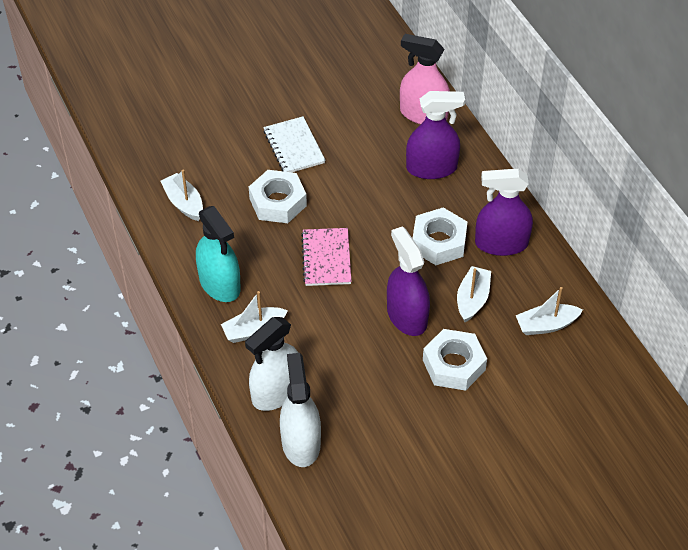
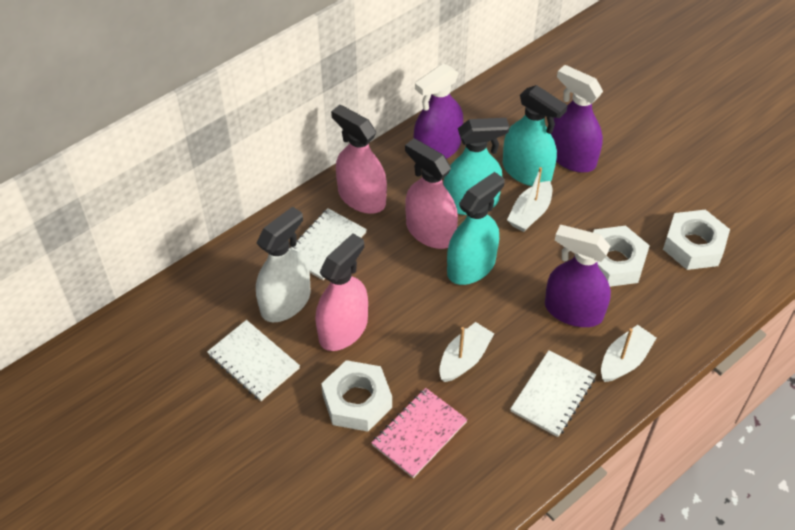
pink spray bottle: [400,34,450,125] = 1 -> [315,234,368,351] [331,105,387,214] [405,138,458,249] = 3
turquoise spray bottle: [196,206,241,302] = 1 -> [443,118,509,215] [447,172,504,285] [503,85,568,186] = 3
white boat: [161,170,203,221] [221,291,288,343] [457,266,491,322] [516,287,583,335] = 4 -> [439,322,494,382] [507,167,552,232] [601,325,656,382] = 3
white notebook: [263,116,325,172] = 1 -> [207,320,300,401] [290,208,367,280] [510,350,596,437] = 3
white spray bottle: [245,317,299,411] [280,353,321,467] = 2 -> [256,206,311,322] = 1

